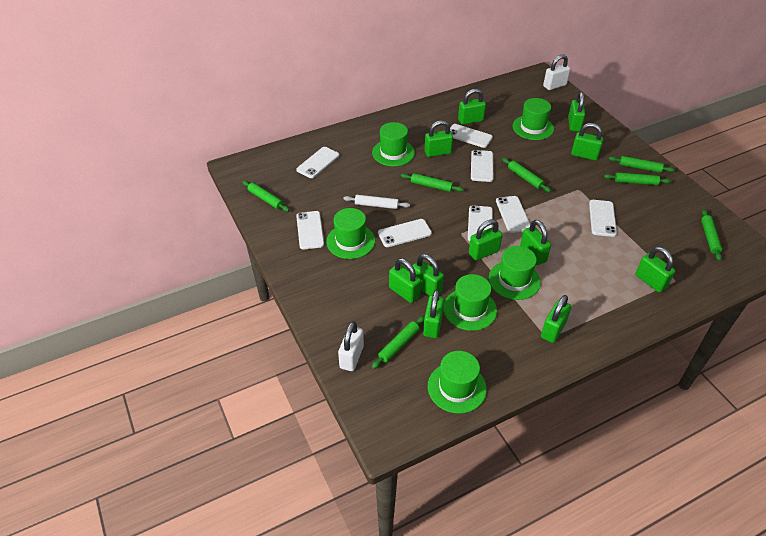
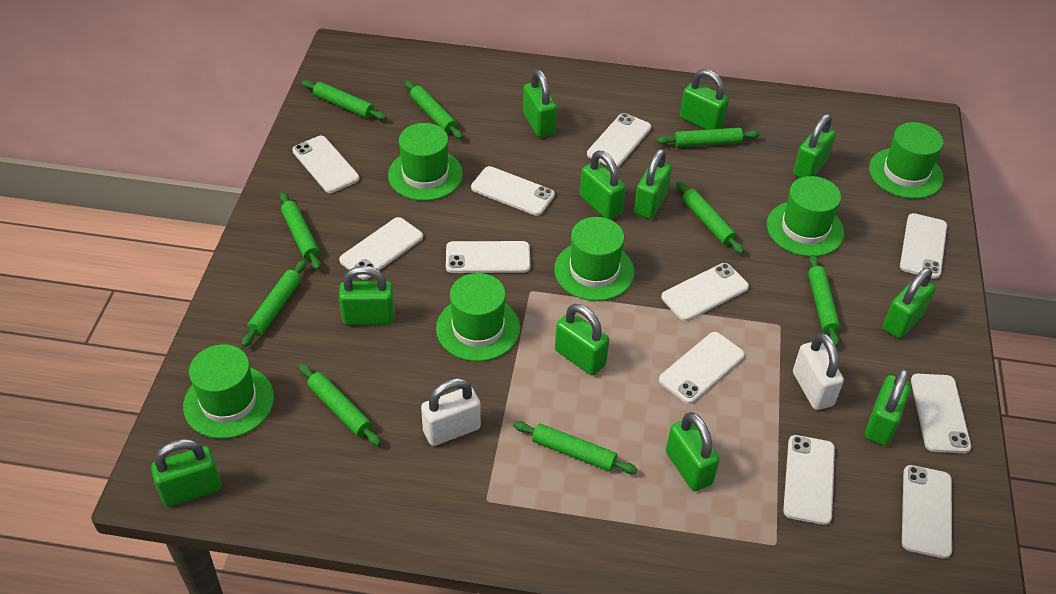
green rolling pin: [242,181,289,212] [372,316,425,369] [401,173,464,192] [502,158,551,192] [604,172,671,185] [609,156,675,173] [701,209,722,261] = 7 -> [241,260,306,347] [280,192,321,270] [299,364,381,446] [302,80,386,120] [405,80,463,139] [513,421,637,474] [657,128,760,147] [676,181,744,254] [808,255,840,347] = 9
white phone: [296,147,339,178] [296,211,324,250] [378,219,432,247] [450,124,493,148] [468,205,493,241] [471,150,493,182] [496,196,530,233] [589,200,617,237] = 8 -> [292,136,359,193] [339,217,423,280] [446,241,530,273] [471,166,555,216] [587,113,651,168] [659,332,745,404] [661,263,749,321] [783,435,835,525] [900,213,947,279] [902,465,952,559] [911,374,971,453] = 11
white rolling pin: [343,195,410,209] = 1 -> none = 0

